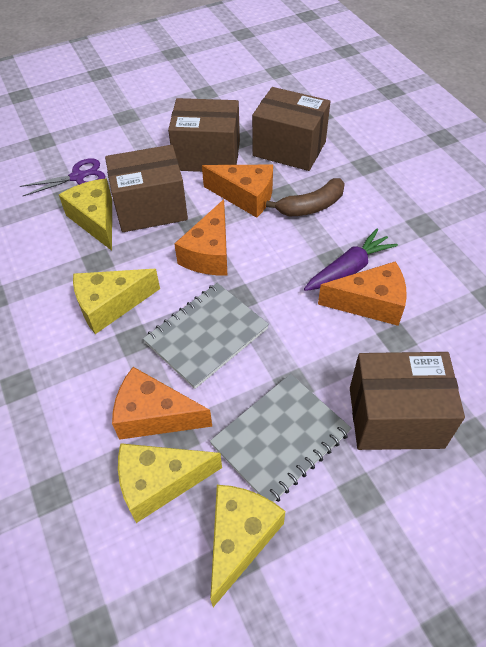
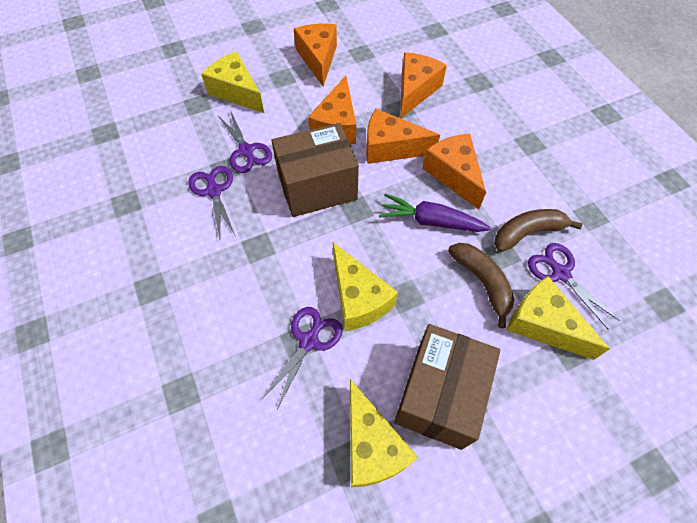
brown banana: [266,178,345,216] = 1 -> [448,243,514,328] [494,209,583,252] = 2
brown box: [105,145,188,232] [168,98,240,172] [252,87,330,171] [350,352,465,450] = 4 -> [272,123,359,217] [394,324,500,450] = 2
grey notebook: [143,283,269,389] [210,374,351,502] = 2 -> none = 0
orange cheese: [112,367,212,440] [174,199,227,275] [202,165,273,218] [318,261,407,326] = 4 -> [294,24,337,87] [308,75,356,144] [366,109,440,164] [400,52,447,118] [422,134,486,210] = 5
purple scissors: [20,158,105,196] = 1 -> [188,166,236,239] [218,110,272,173] [261,307,343,409] [528,243,620,329] = 4

